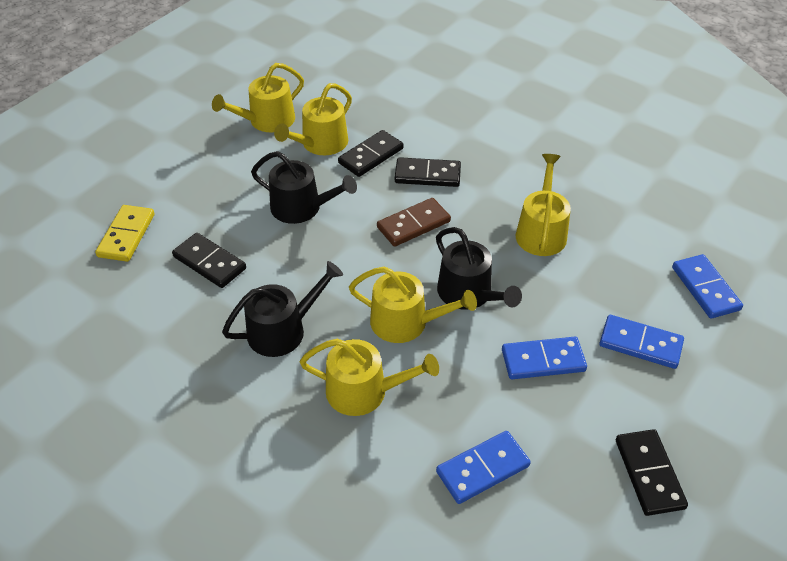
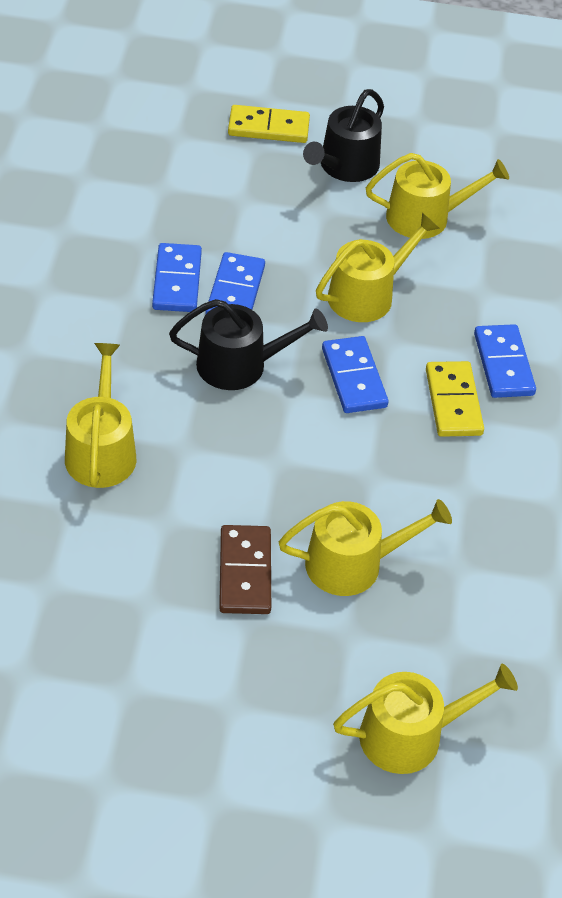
black domino: [172,233,246,288] [338,130,404,177] [395,157,461,187] [616,429,688,516] = 4 -> none = 0
black watering can: [222,261,343,357] [251,151,357,224] [436,227,522,310] = 3 -> [169,299,328,390] [303,89,384,182] = 2
yellow domino: [95,205,155,262] = 1 -> [228,105,310,143] [426,361,484,437] = 2

